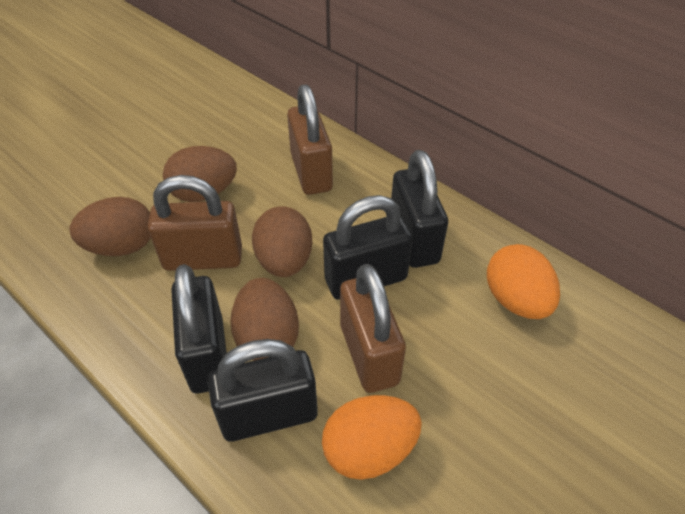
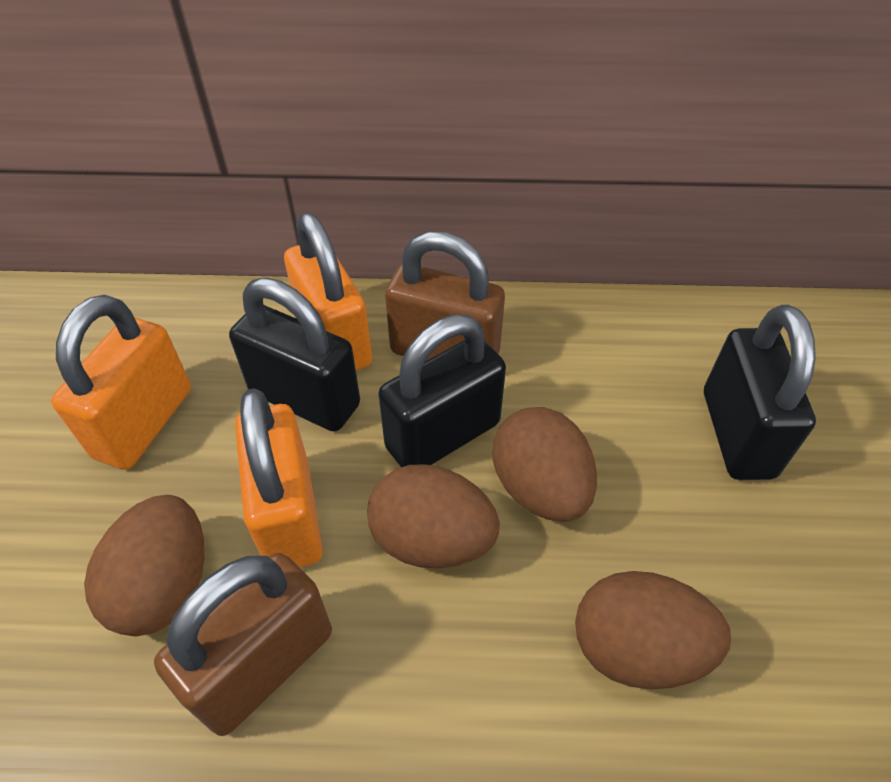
black padlock: [171,264,227,394] [208,339,318,442] [323,195,413,300] [391,150,448,268] = 4 -> [229,278,360,432] [378,315,506,467] [704,305,816,480] = 3
brown padlock: [148,175,242,271] [287,85,333,195] [340,264,406,393] = 3 -> [154,553,332,736] [385,231,505,360] = 2
orange egg: [322,395,422,480] [487,244,560,319] = 2 -> none = 0
orange padlock: none = 0 -> [51,295,191,470] [235,388,323,568] [284,213,372,371] = 3

